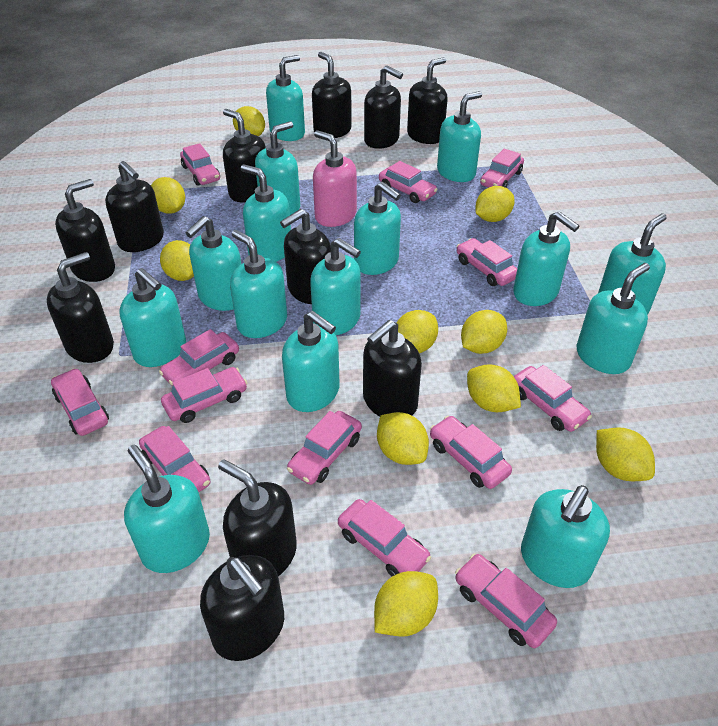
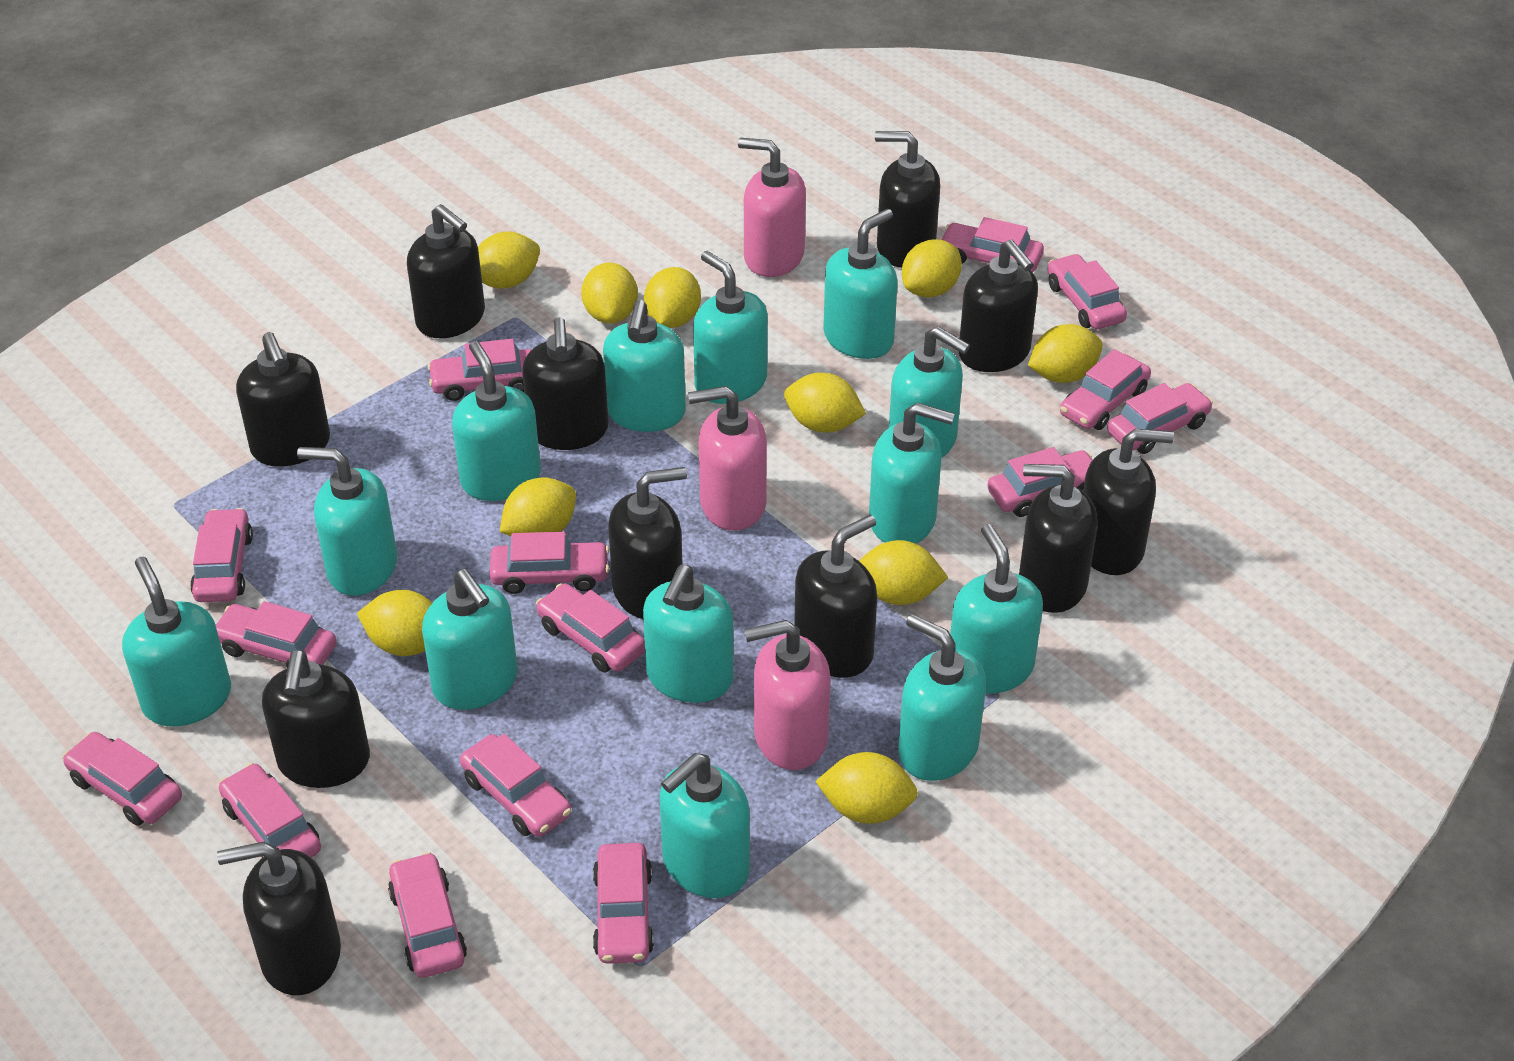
pink car: [51,368,109,436] [139,426,211,492] [159,329,239,386] [161,367,247,423] [180,143,220,186] [287,411,362,485] [338,499,431,576] [379,161,438,203] [430,415,512,489] [455,554,557,648] [457,238,517,286] [480,149,524,188] [513,365,592,432] = 13 -> [63,732,182,826] [190,508,253,602] [215,601,337,668] [219,763,321,858] [388,852,467,978] [428,339,532,401] [460,734,572,837] [490,531,610,594] [536,584,645,673] [593,843,654,964] [939,217,1044,272] [987,447,1092,517] [1047,254,1127,329] [1060,349,1151,430] [1107,383,1213,454] = 15
pink soap dispenser: [313,130,357,227] = 1 -> [688,386,767,531] [738,138,806,277] [744,620,831,770] = 3
turquoise soap dispenser: [119,268,186,367] [124,445,210,573] [185,216,241,311] [230,230,287,338] [241,164,291,262] [255,121,300,215] [266,55,305,141] [282,311,339,412] [310,238,361,335] [354,182,401,275] [437,91,482,182] [513,211,579,306] [521,485,610,588] [576,263,650,374] [598,213,667,315] = 15 -> [122,557,231,726] [297,447,397,596] [422,569,518,710] [452,341,541,501] [603,300,686,432] [643,565,734,703] [659,753,750,898] [693,251,768,404] [823,209,898,359] [869,403,955,544] [889,326,970,458] [898,614,986,781] [950,524,1043,694] = 13

